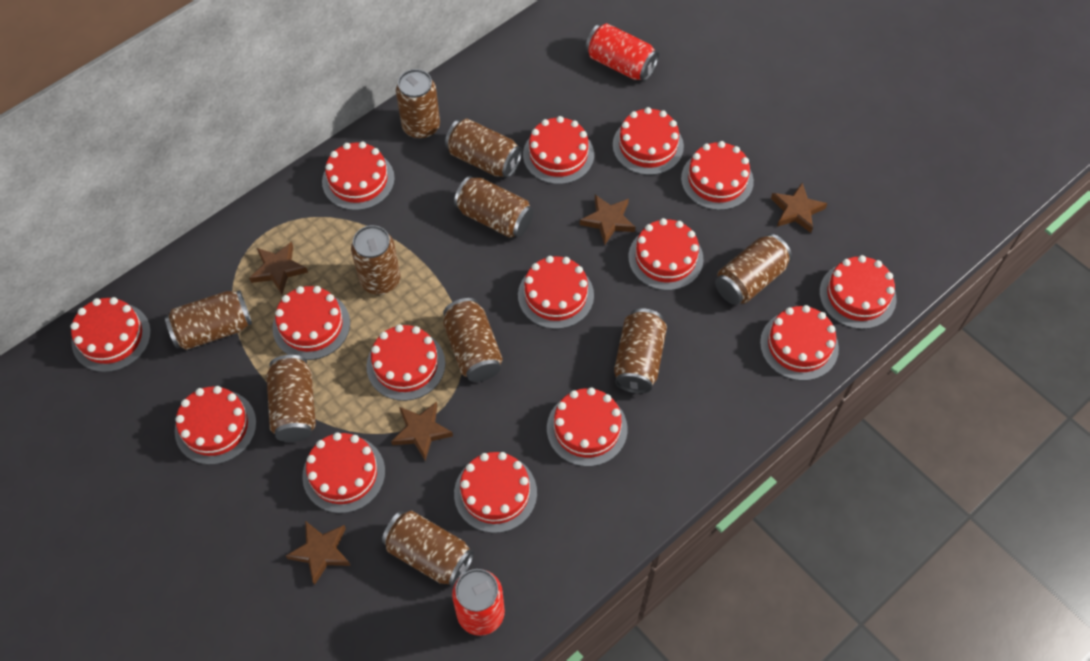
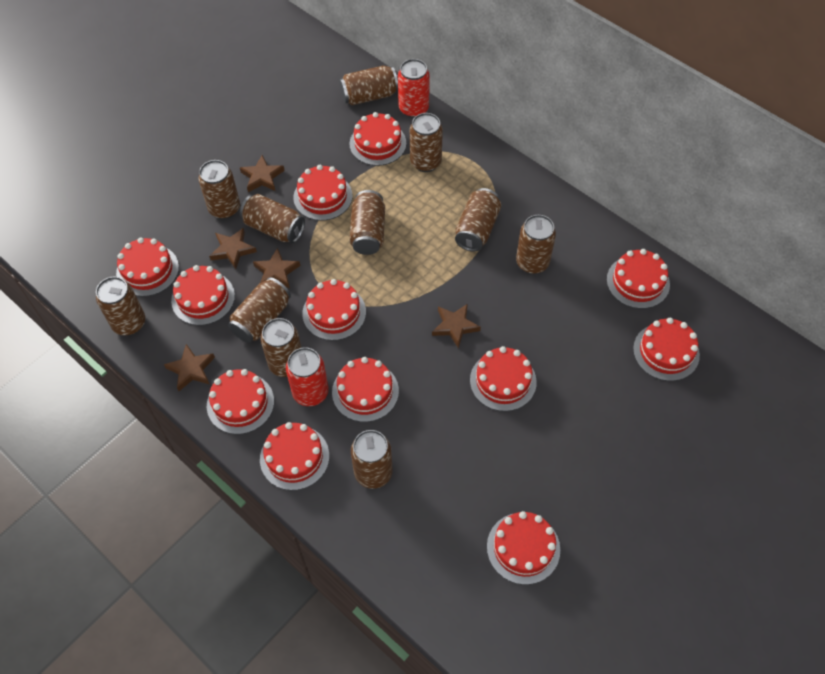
brown can: [165,290,252,350] [267,355,316,442] [351,225,401,295] [382,511,474,587] [396,69,440,140] [443,298,502,382] [445,118,522,178] [454,176,534,238] [614,308,667,394] [715,234,792,305] = 10 -> [96,277,145,336] [199,160,240,219] [228,277,291,343] [240,194,305,243] [261,318,301,377] [339,66,398,105] [349,190,385,255] [351,430,393,489] [410,113,443,172] [455,188,501,251] [516,215,556,274] = 11
red cake: [71,297,151,372] [175,386,256,465] [272,286,350,360] [302,432,385,513] [322,142,395,210] [366,324,445,401] [454,452,537,533] [518,256,594,329] [523,116,594,184] [547,388,628,467] [613,107,684,175] [628,218,704,290] [681,141,754,210] [760,305,839,381] [820,255,896,329] = 15 -> [116,237,179,297] [171,265,235,325] [207,369,274,434] [260,422,329,490] [293,165,353,221] [302,279,366,341] [332,357,399,422] [350,112,406,166] [470,346,537,411] [487,511,560,585] [607,249,670,309] [633,318,700,381] = 12

